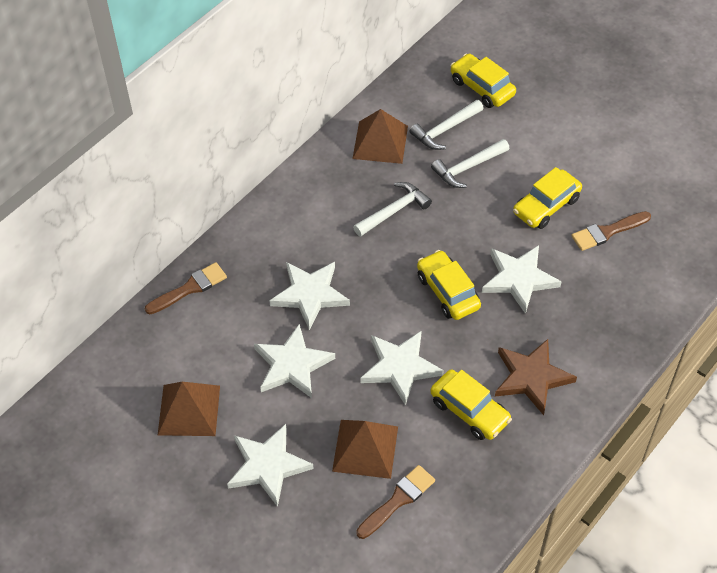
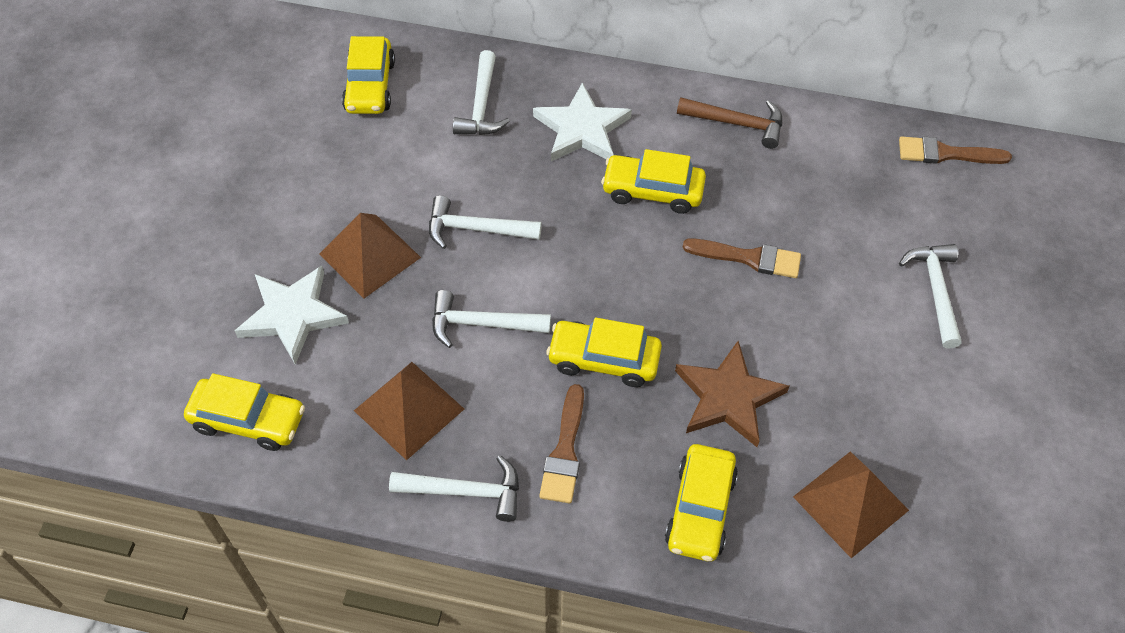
brown hammer: none = 0 -> [677,98,782,149] = 1
white hammer: [353,182,432,237] [410,100,484,150] [431,139,510,188] = 3 -> [389,455,519,522] [429,195,542,249] [432,290,551,348] [453,50,510,135] [899,244,962,348] = 5
white star: [227,424,314,507] [254,324,335,398] [269,262,350,330] [360,331,444,406] [482,245,562,314] = 5 -> [235,266,349,365] [533,82,632,161] = 2
yellow car: [417,250,481,320] [431,370,512,440] [450,54,516,108] [513,167,582,229] = 4 -> [184,373,305,451] [342,36,395,114] [546,318,662,387] [601,149,706,214] [665,444,738,562] = 5

